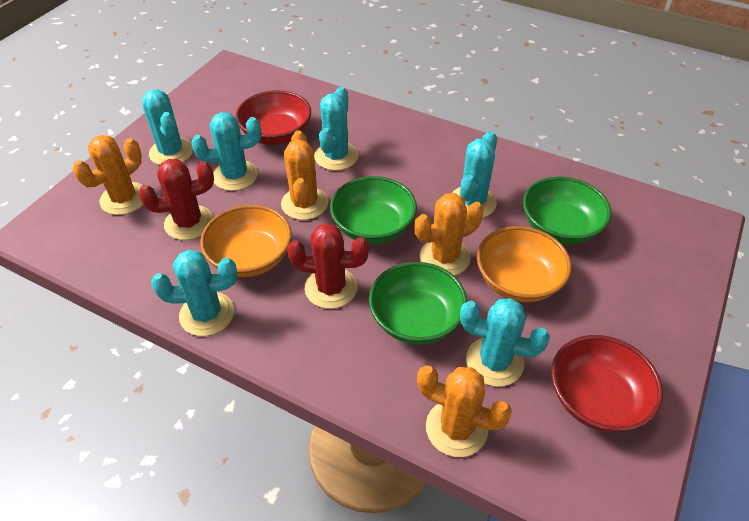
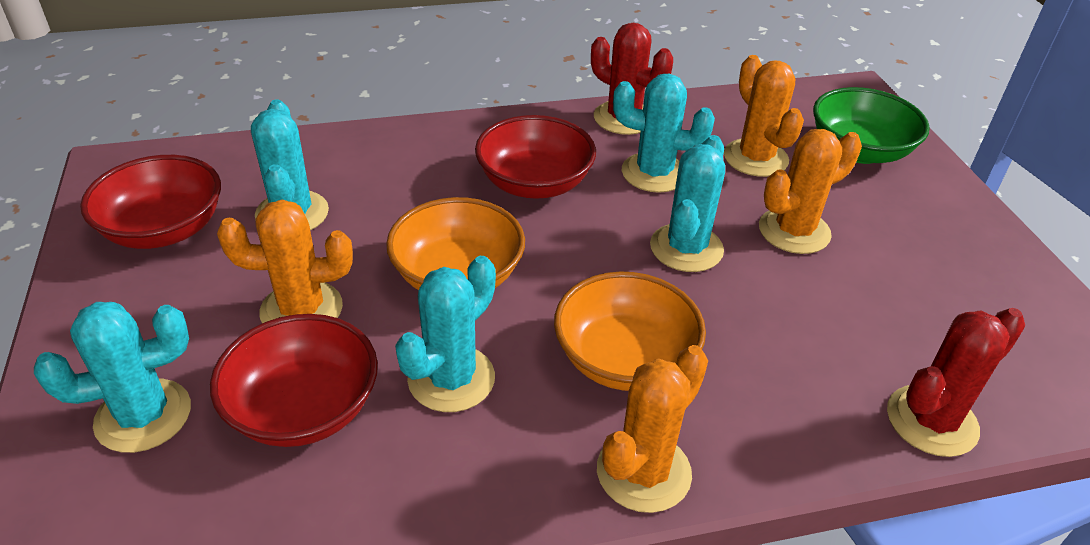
green bowl: [330,176,417,244] [369,262,467,345] [523,177,612,244] = 3 -> [813,87,930,164] = 1
red bowl: [235,90,311,145] [551,335,663,432] = 2 -> [80,155,221,249] [210,314,378,447] [475,115,596,199] = 3
turquoise cactus: [142,89,193,165] [151,250,237,336] [192,112,261,191] [314,87,358,171] [452,131,497,218] [460,298,550,387] = 6 -> [34,302,191,453] [251,99,329,231] [395,256,496,412] [613,74,715,193] [650,135,725,272] = 5

